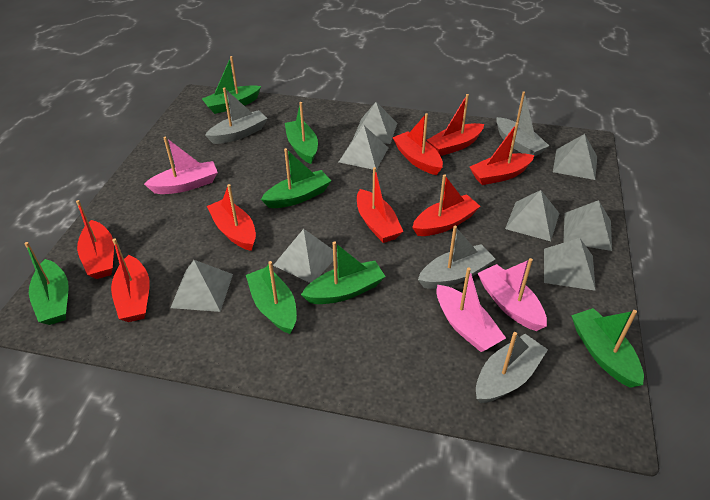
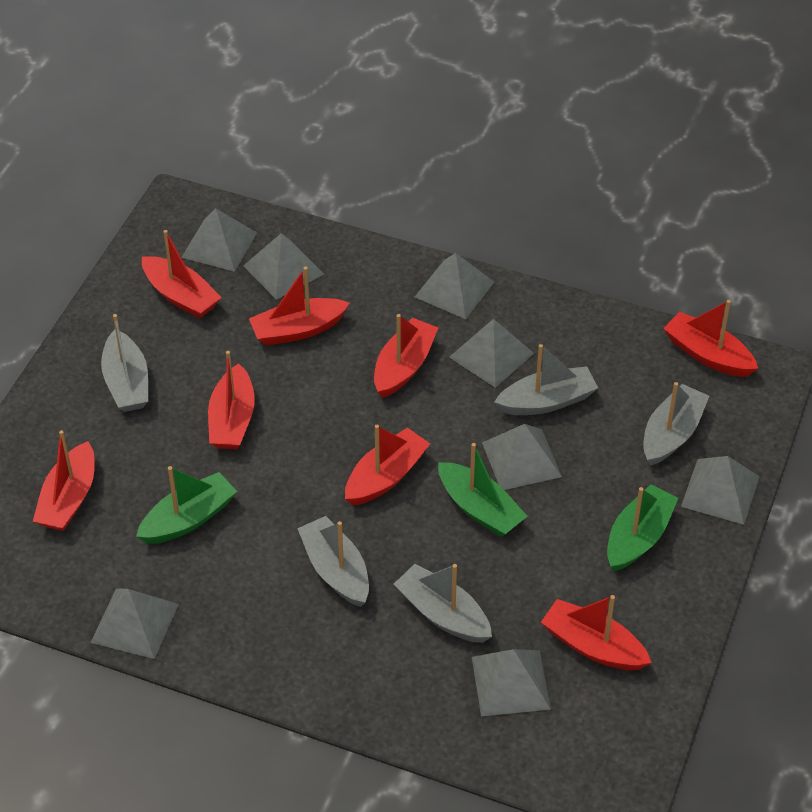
green boat: [24,242,69,325] [202,56,261,114] [246,261,297,334] [261,148,331,208] [285,102,318,164] [301,241,386,304] [571,308,644,388] = 7 -> [136,466,237,544] [438,443,527,537] [607,484,679,572] = 3
grey boat: [205,87,268,144] [418,226,495,289] [476,332,548,403] [496,92,549,157] = 4 -> [101,314,148,412] [297,516,369,607] [394,564,492,643] [494,344,598,415] [643,382,709,466] = 5
pink boat: [144,136,218,194] [436,267,506,352] [478,258,547,331] = 3 -> none = 0

